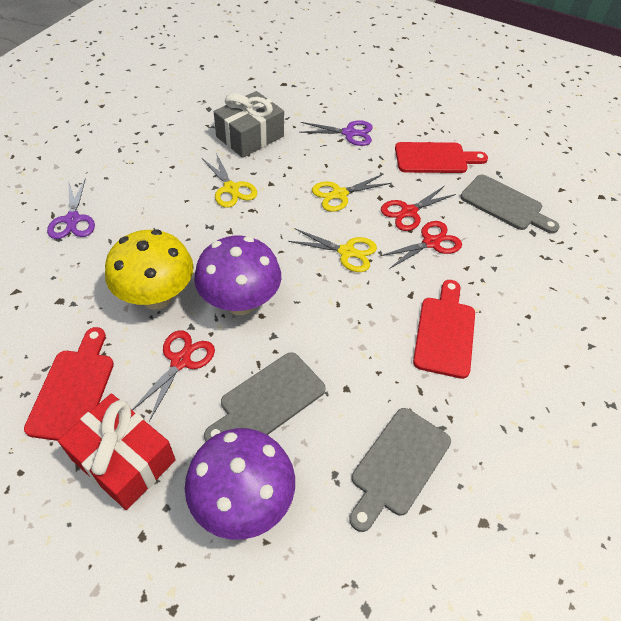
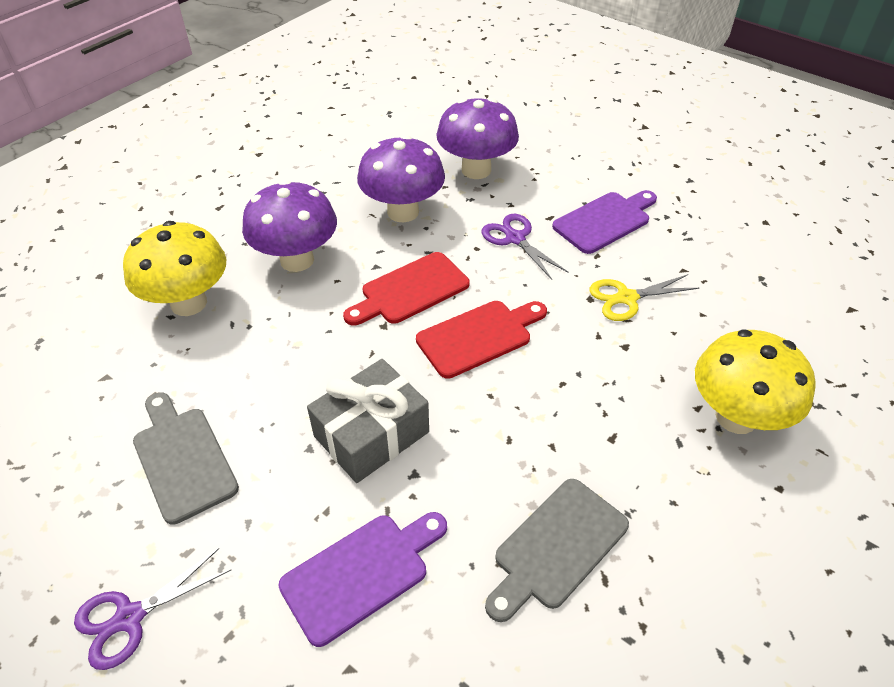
grey cutting board: [204,352,326,441] [349,408,451,532] [460,175,560,234] = 3 -> [133,392,239,525] [485,479,629,622] = 2
purple cutting board: none = 0 -> [278,512,447,647] [552,190,657,254] = 2
purple mushroom: [185,428,295,540] [194,236,281,315] = 2 -> [242,180,337,272] [357,135,445,222] [436,98,519,179] = 3
red cutting board: [24,327,114,441] [395,142,488,173] [413,280,475,379] = 3 -> [343,252,470,326] [416,301,547,379] = 2
red gift: [58,394,176,510] = 1 -> none = 0
red scissors: [132,331,215,422] [380,221,462,269] [381,186,456,231] = 3 -> none = 0
yellow mushroom: [105,230,194,310] = 1 -> [123,221,226,316] [695,330,815,434] = 2
yellow scissors: [202,153,257,208] [288,228,377,272] [312,174,392,212] = 3 -> [589,274,699,321] = 1

